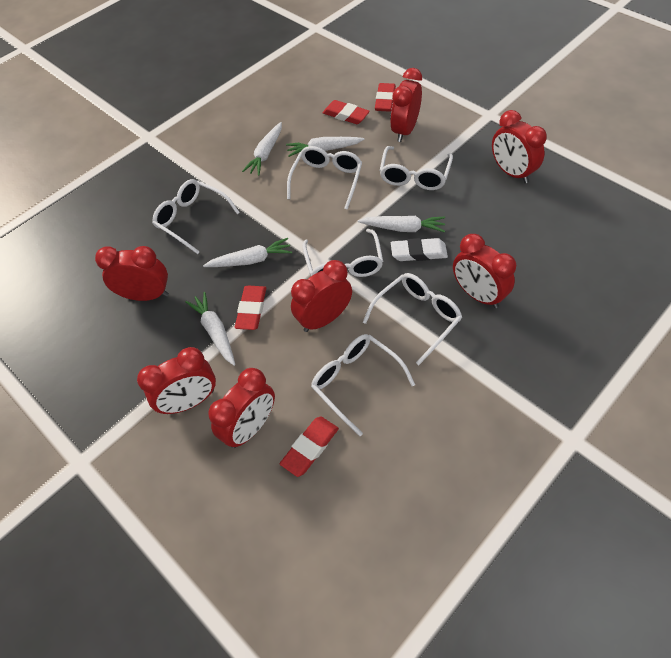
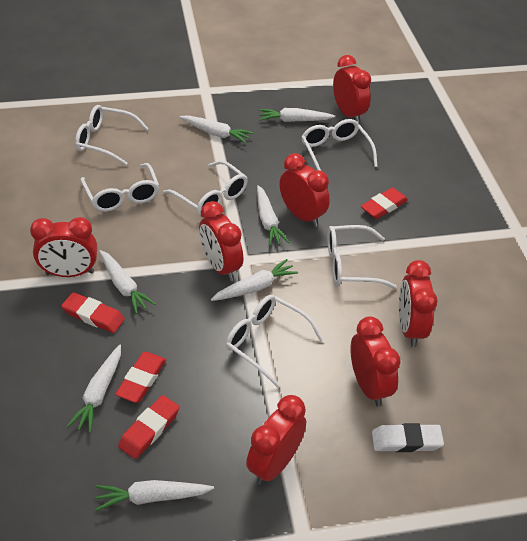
white carrot: [185,292,235,366] [203,238,292,267] [242,122,282,175] [286,137,365,157] [358,216,445,233] = 5 -> [66,345,121,433] [95,480,214,511] [99,250,156,314] [179,115,253,143] [211,259,298,301] [257,185,290,246] [259,108,335,122] = 7

